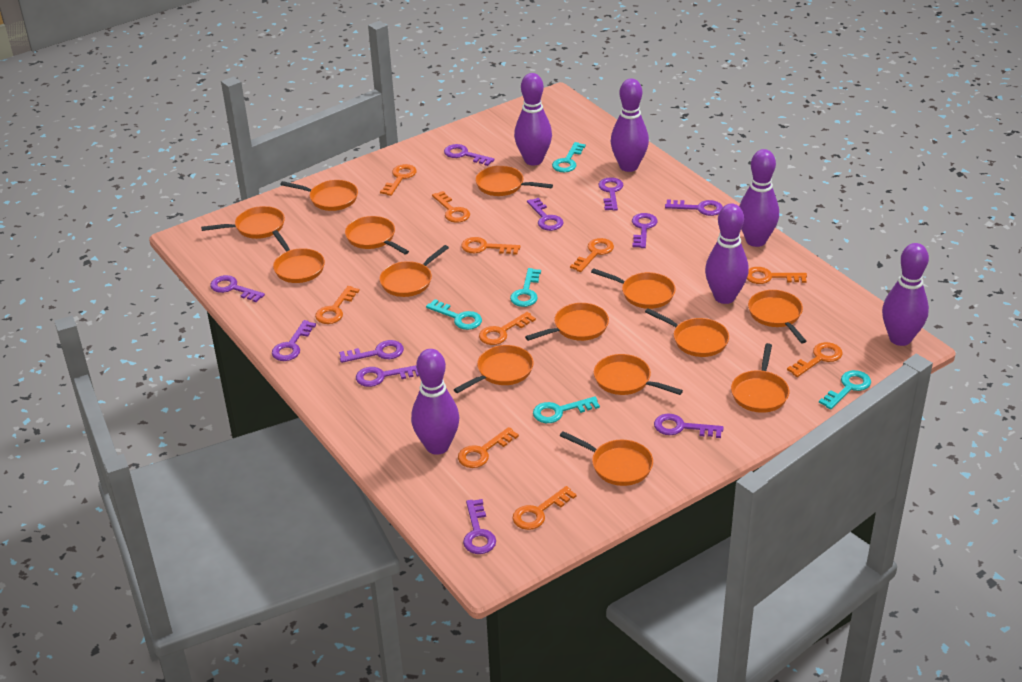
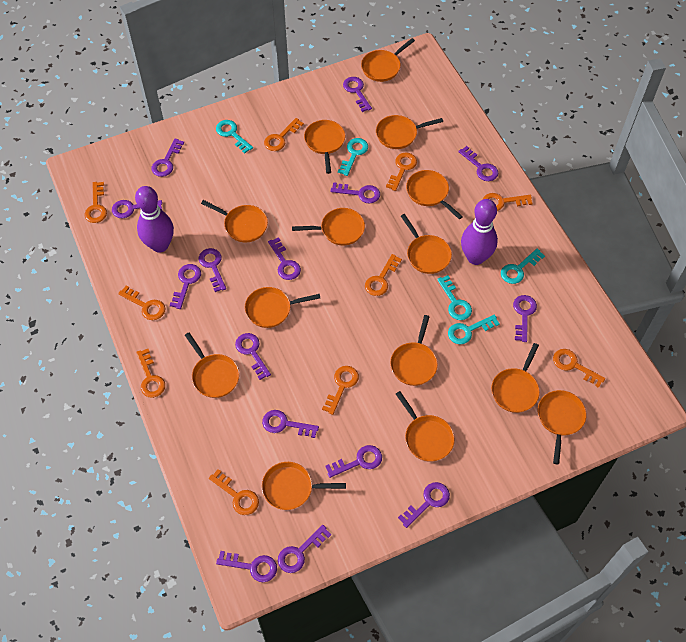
purple bowling pin: [411,349,459,455] [514,73,552,166] [611,79,649,172] [705,203,749,304] [739,149,779,247] [882,243,929,346] = 6 -> [135,186,174,252] [461,199,498,265] = 2
purple key: [210,275,265,302] [272,320,316,361] [339,340,404,363] [356,365,419,387] [444,144,494,166] [463,499,496,554] [527,198,564,231] [598,177,623,211] [632,213,658,248] [654,414,724,438] [665,199,723,216] = 11 -> [112,200,162,218] [151,138,184,177] [170,264,201,309] [199,248,226,292] [216,551,277,582] [235,333,271,380] [262,410,319,438] [268,237,301,280] [278,525,331,573] [325,445,382,478] [330,182,380,204] [343,77,372,112] [398,482,450,528] [458,146,499,181] [513,295,537,342] = 15

